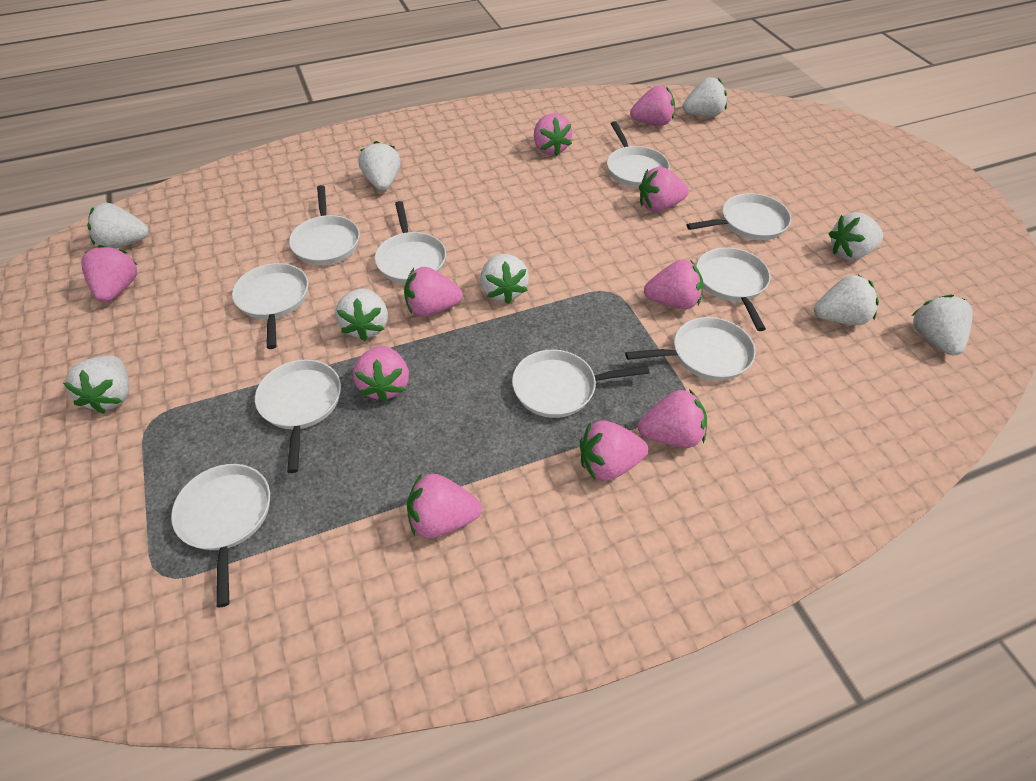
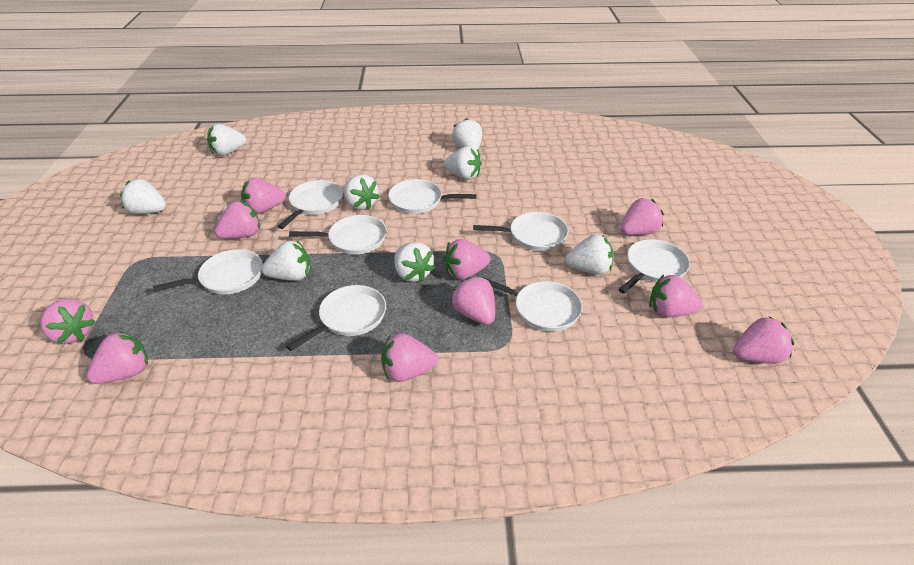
white pan: [171,464,270,608] [232,263,308,349] [255,359,341,473] [289,185,360,265] [375,201,446,284] [512,350,649,418] [607,121,670,188] [625,317,756,381] [687,193,791,240] [696,247,771,331] = 10 -> [153,249,263,294] [278,180,343,229] [286,285,386,351] [289,215,387,255] [388,179,477,214] [473,212,569,251] [483,277,583,332] [619,239,690,294] = 8
white strawberry: [63,356,130,414] [87,203,149,249] [336,289,388,341] [359,141,401,191] [480,254,529,304] [683,77,727,117] [814,275,879,325] [829,212,883,260] [912,295,973,355] = 9 -> [120,179,166,214] [207,124,246,156] [262,241,310,281] [344,174,380,210] [394,242,435,282] [444,146,482,180] [452,118,482,150] [565,234,614,274] = 8

